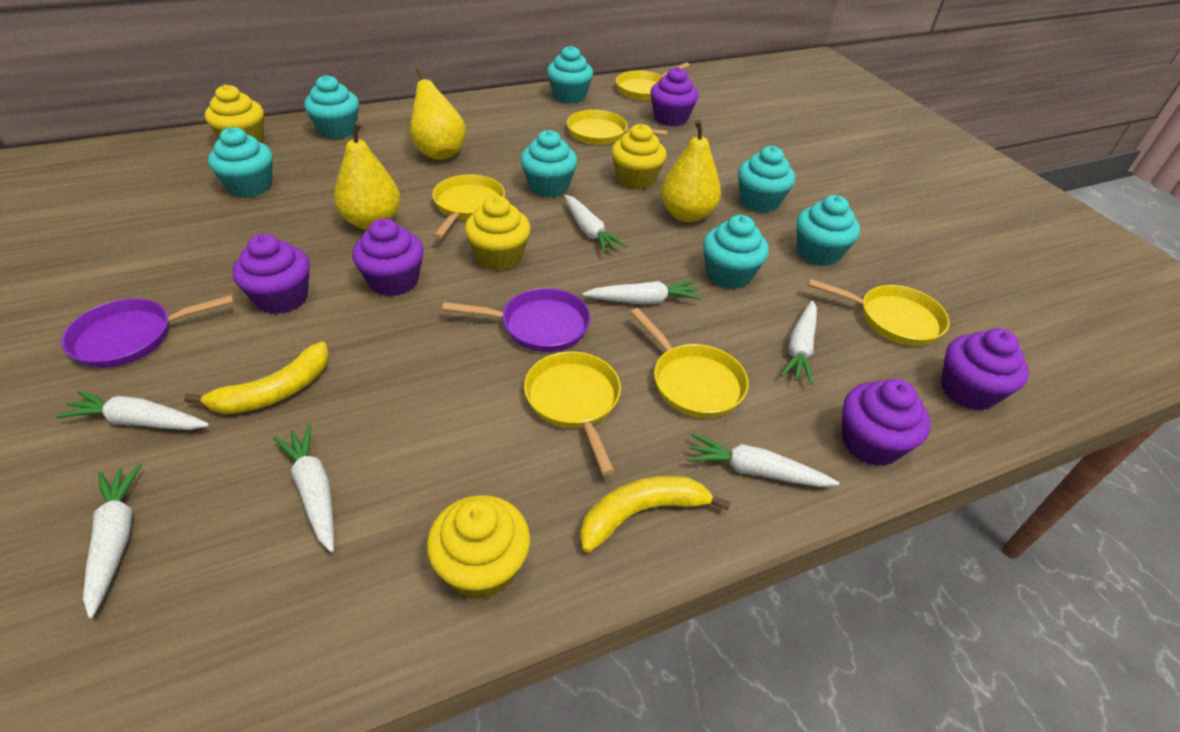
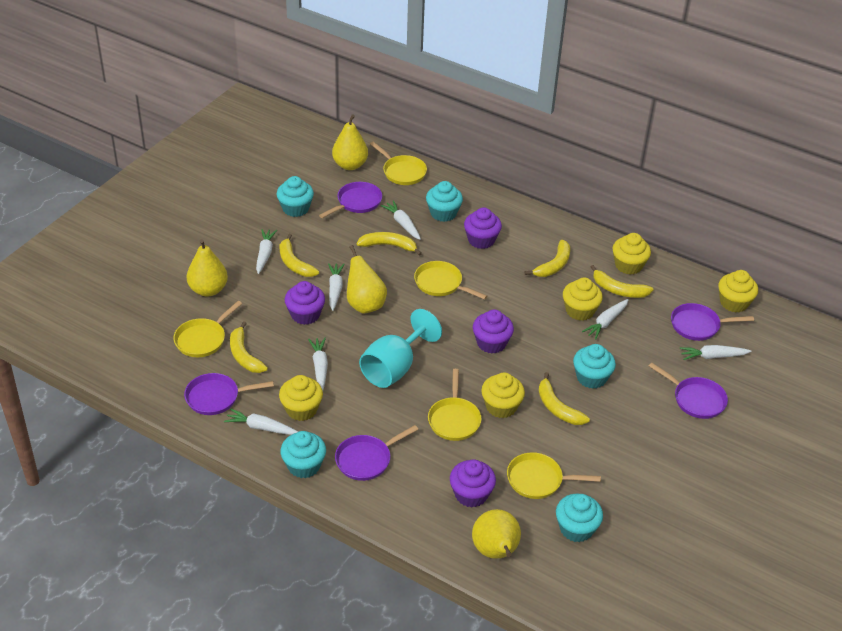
purple cupcake: [232,234,310,314] [352,218,424,296] [650,67,698,126] [842,379,930,466] [941,328,1029,411] = 5 -> [285,281,325,325] [450,459,496,507] [464,207,502,249] [473,309,514,354] = 4
purple pan: [61,294,234,368] [442,288,591,352] = 2 -> [184,373,274,415] [319,182,382,218] [335,425,418,481] [649,363,728,419] [671,303,754,341] = 5
turquoise cupcake: [208,127,273,197] [304,75,359,139] [520,130,577,197] [547,46,593,104] [703,215,769,289] [738,146,795,213] [797,195,860,266] = 7 -> [277,176,314,217] [280,431,326,478] [426,181,463,222] [556,494,603,542] [573,344,616,389] = 5
turquoise goblet: none = 0 -> [359,309,442,388] = 1
yellow banana: [184,341,330,414] [580,476,730,553] = 2 -> [230,321,268,373] [280,234,319,277] [357,232,422,256] [525,240,570,277] [539,372,590,425] [591,265,654,298] = 6
yellow cupcake: [205,84,264,143] [427,495,530,600] [465,196,531,271] [611,124,666,189] = 4 -> [279,375,323,421] [481,372,525,418] [563,278,603,321] [612,233,651,275] [719,270,758,313] = 5
yellow pan: [432,174,505,239] [524,351,621,476] [567,110,668,145] [616,62,690,100] [630,308,749,418] [808,279,950,346] = 6 -> [174,301,242,357] [370,141,427,185] [414,261,487,300] [428,369,482,441] [507,452,601,499] = 5
yellow pear: [334,122,400,230] [410,67,466,160] [660,119,721,222] = 3 -> [187,239,228,297] [332,114,368,170] [347,245,387,313] [472,509,521,559] = 4

